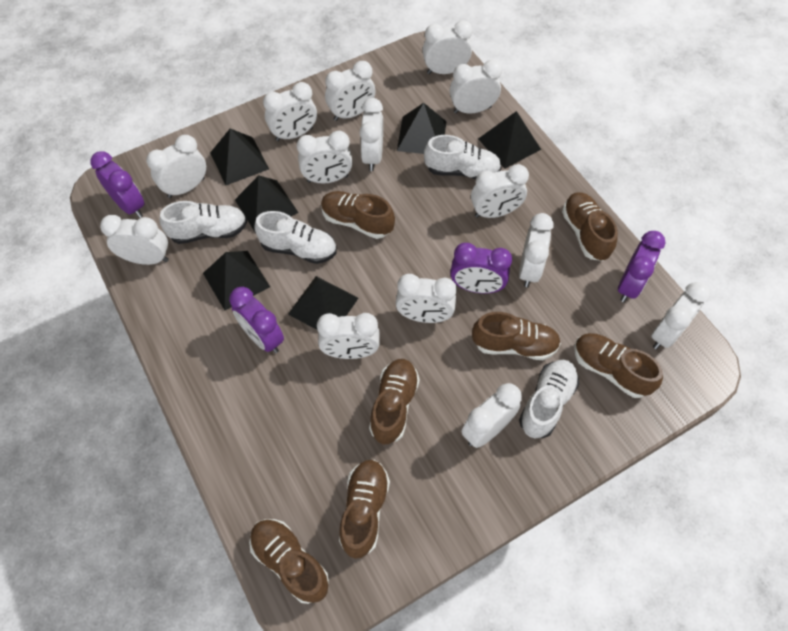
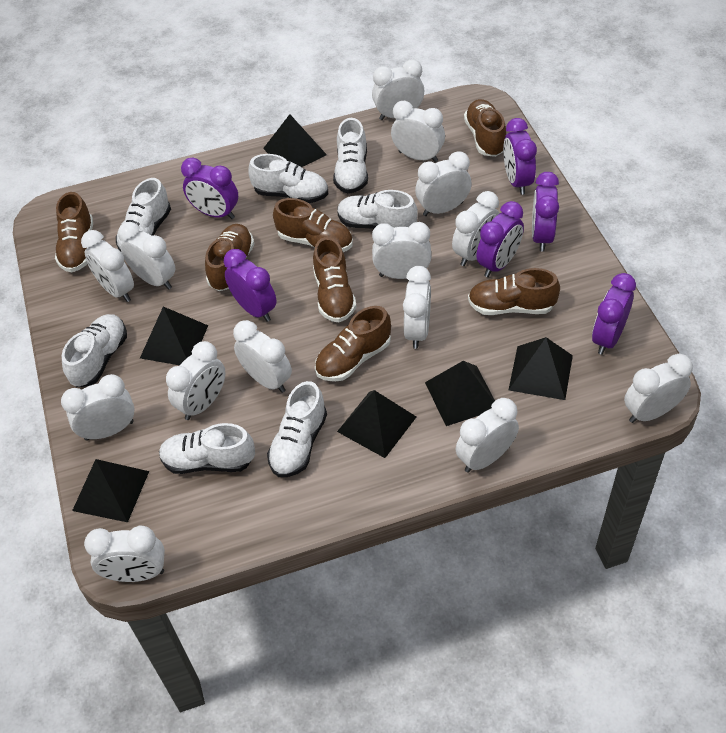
purple clock: [90,151,144,218] [229,287,284,353] [450,243,512,294] [618,231,665,302] = 4 -> [181,158,238,219] [224,249,277,322] [476,201,524,277] [503,118,537,195] [532,172,559,251] [592,273,636,355] = 6
white shoe: [159,201,247,244] [254,211,337,264] [424,135,501,180] [519,360,579,438] = 4 -> [62,314,127,387] [116,178,171,251] [159,423,255,474] [248,154,328,203] [267,381,327,477] [333,118,368,194] [338,190,418,229] = 7

